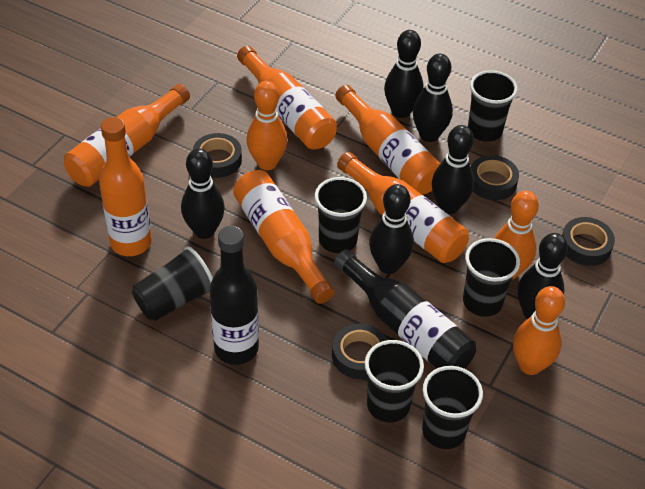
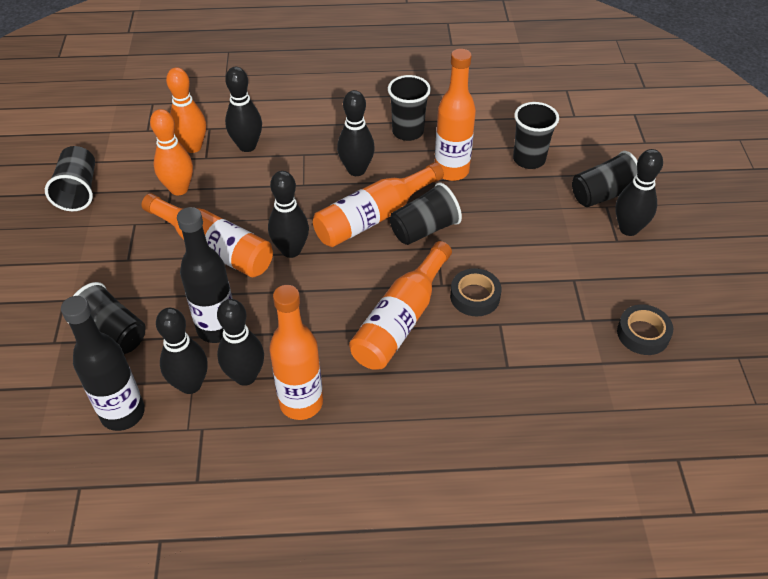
black tape: [193,133,242,178] [332,324,387,379] [471,155,519,200] [562,217,615,266] = 4 -> [450,268,502,317] [617,304,673,355] = 2
orange bottle: [64,84,190,187] [99,117,152,256] [233,170,335,304] [237,46,337,150] [335,85,440,195] [337,152,469,263] = 6 -> [141,193,273,277] [269,285,323,420] [313,162,444,247] [349,241,452,369] [435,49,476,181] = 5
orange bowling pin: [247,81,288,170] [494,191,539,280] [513,286,565,375] = 3 -> [150,109,193,196] [166,67,206,153] = 2

